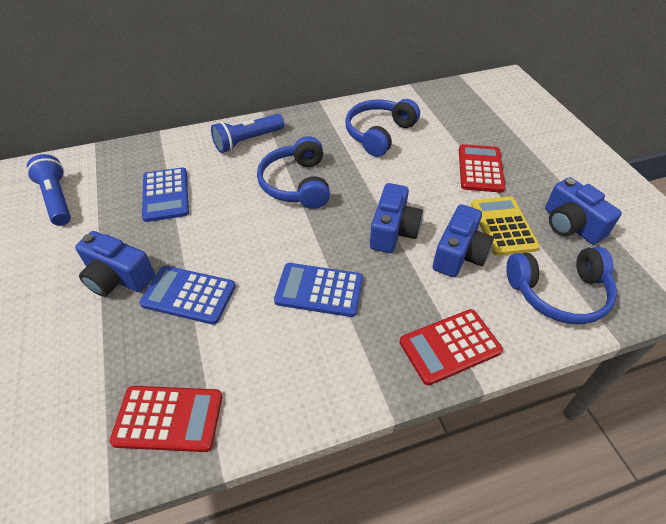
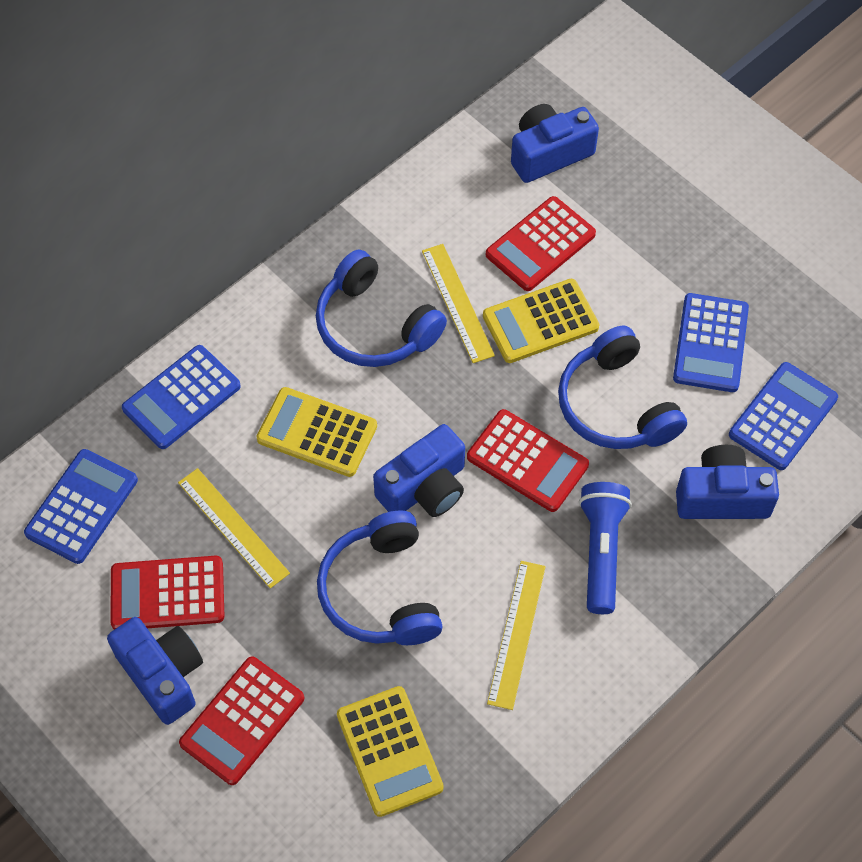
blue calculator: [139,266,236,325] [142,167,189,222] [274,263,363,317] = 3 -> [24,449,138,564] [122,345,241,449] [673,293,749,392] [729,362,838,470] = 4
blue flashlight: [27,154,71,226] [211,114,284,153] = 2 -> [579,482,632,614] = 1
red calculator: [109,386,222,452] [399,309,503,386] [459,144,505,193] = 3 -> [110,556,224,630] [179,656,304,785] [467,409,589,512] [486,196,596,291] = 4
yellow calculator: [471,196,540,256] = 1 -> [256,387,377,477] [337,686,444,817] [483,279,599,363] = 3
yellow ruler: none = 0 -> [178,468,290,588] [422,244,495,363] [487,561,546,710] = 3

